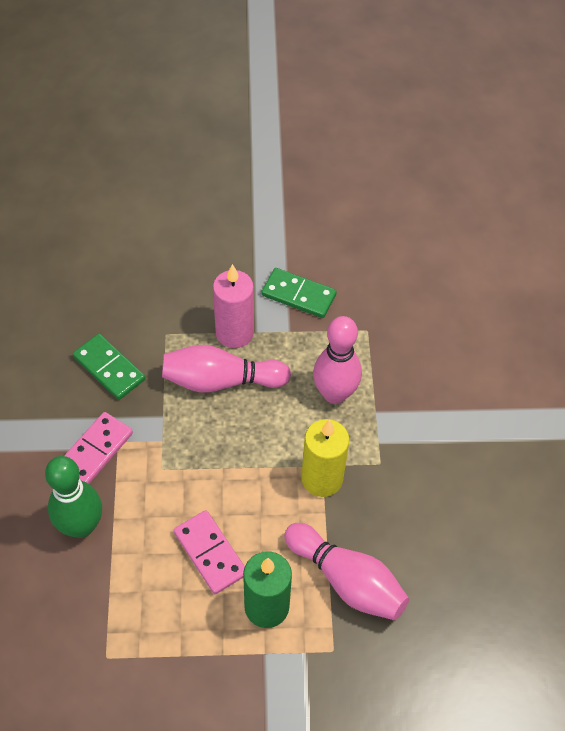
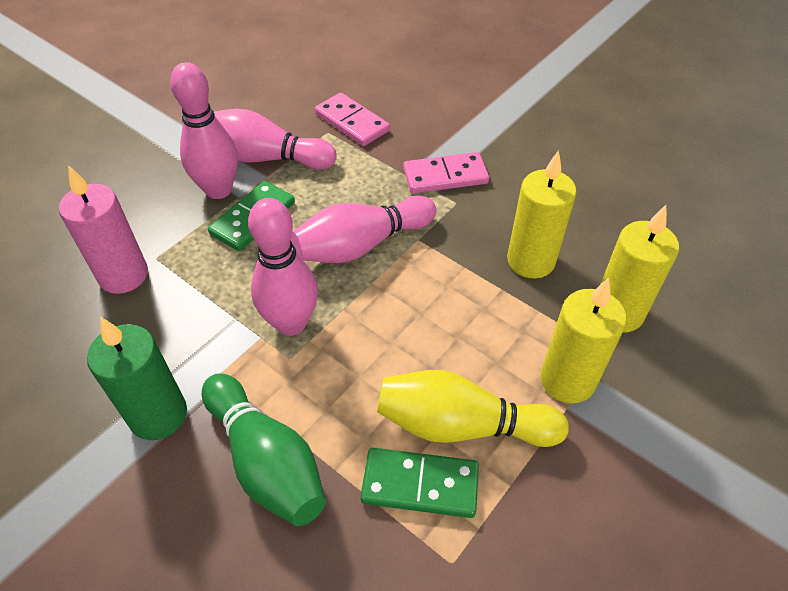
pink bowling pin: [162,345,291,393] [284,523,409,620] [313,316,362,404] = 3 -> [170,62,238,199] [214,109,337,170] [248,198,318,336] [291,196,436,263] = 4
yellow bowling pin: none = 0 -> [377,370,569,447] = 1
yellow candle: [301,419,350,497] = 1 -> [507,150,577,279] [540,278,626,404] [601,205,679,333] = 3

